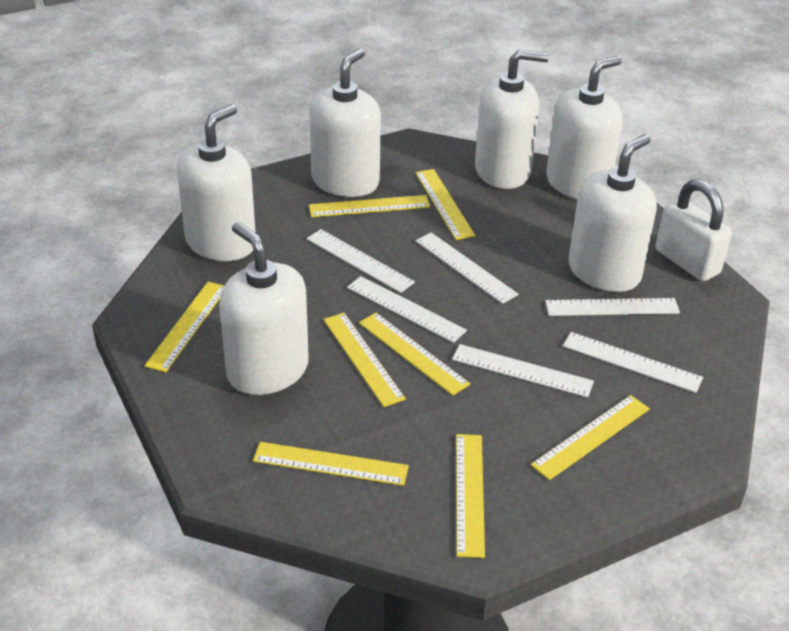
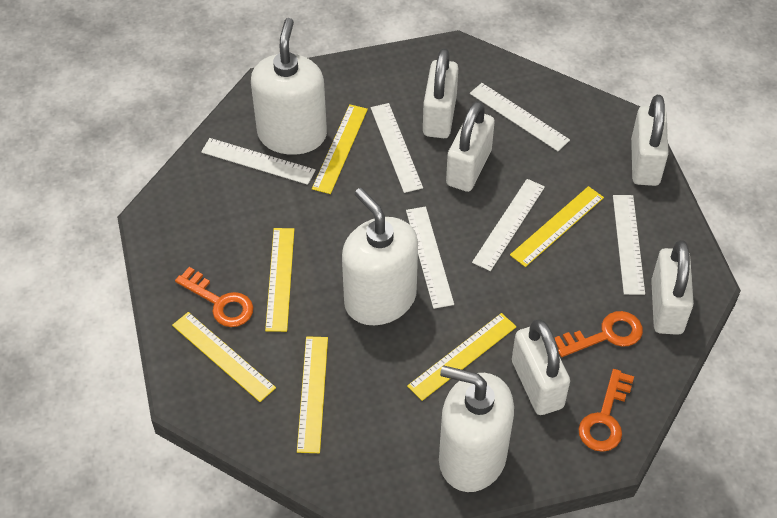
orange key: none = 0 -> [175,267,253,327] [555,311,643,357] [578,369,634,452] = 3
white padlock: [655,179,732,281] = 1 -> [423,48,458,138] [446,101,495,192] [512,319,570,415] [631,95,669,186] [651,240,694,335] = 5
white soap dispenser: [177,104,256,261] [219,222,309,395] [309,49,381,197] [475,50,549,189] [546,56,623,199] [568,134,657,292] = 6 -> [251,18,327,155] [342,188,418,325] [439,366,514,492] = 3
yellow ruler: [145,282,224,372] [253,442,409,486] [309,195,430,217] [323,313,406,407] [359,313,470,396] [415,169,475,240] [456,434,485,558] [531,395,650,480] = 8 -> [172,312,276,402] [265,228,294,332] [297,336,328,453] [312,104,368,194] [407,313,517,401] [510,186,604,267] = 6

